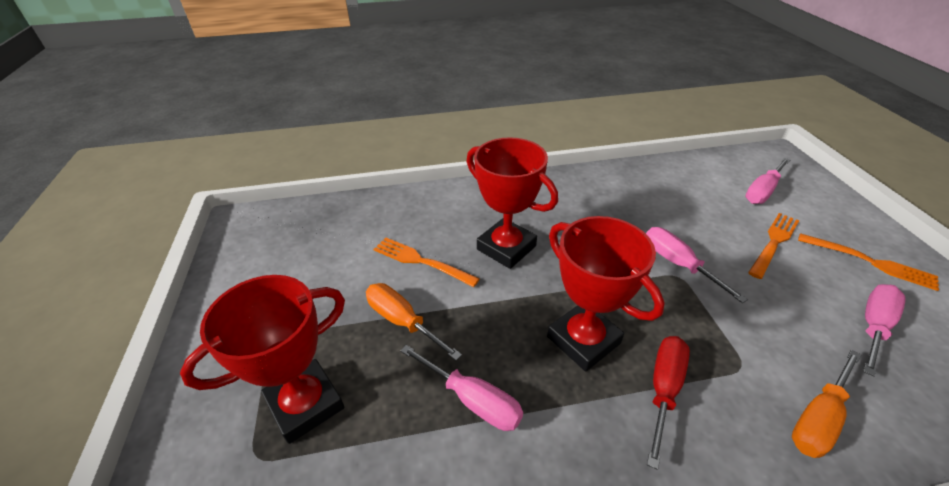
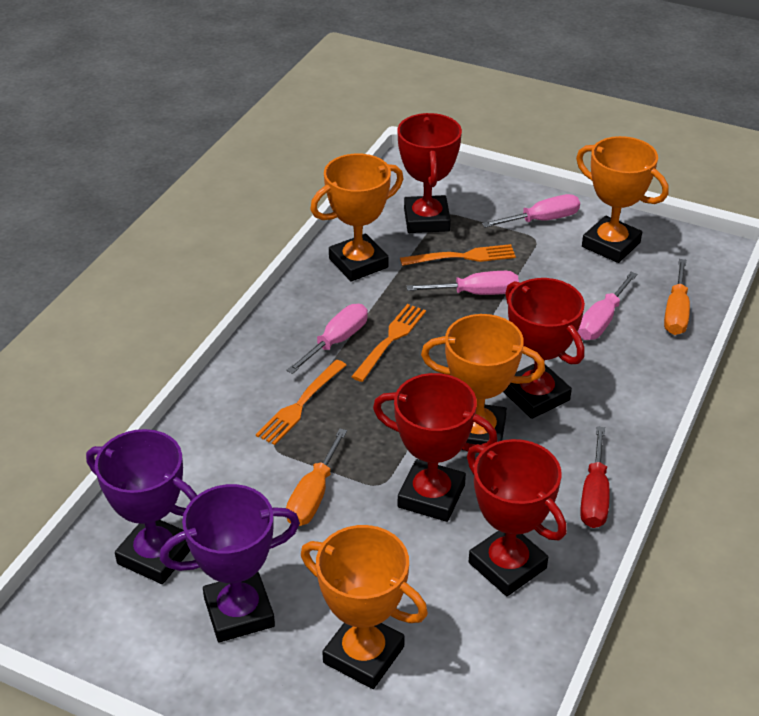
orange trophy: none = 0 -> [301,525,428,689] [310,154,403,282] [421,314,545,450] [576,136,669,263] = 4
purple trophy: none = 0 -> [86,429,197,584] [160,484,300,642] = 2
red trophy: [180,275,345,444] [466,137,558,269] [547,216,665,371] = 3 -> [373,373,498,522] [397,113,462,233] [467,439,567,596] [503,278,585,419] = 4

